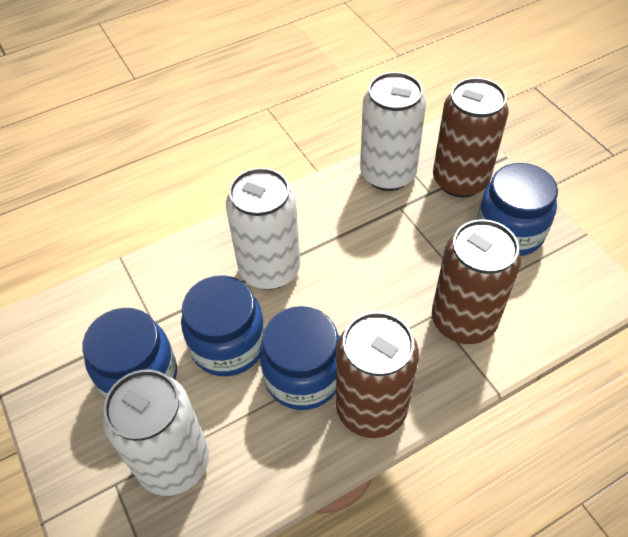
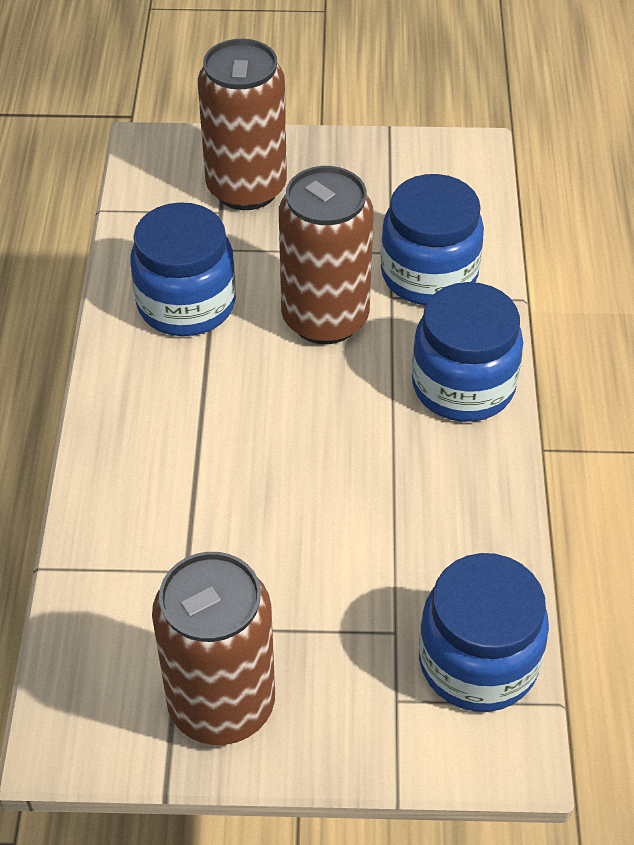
white can: [103,370,209,496] [226,168,300,290] [360,72,426,191] = 3 -> none = 0

